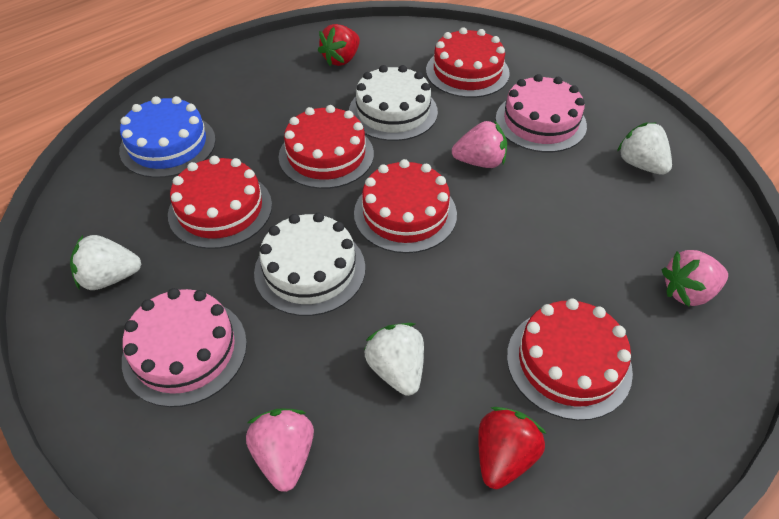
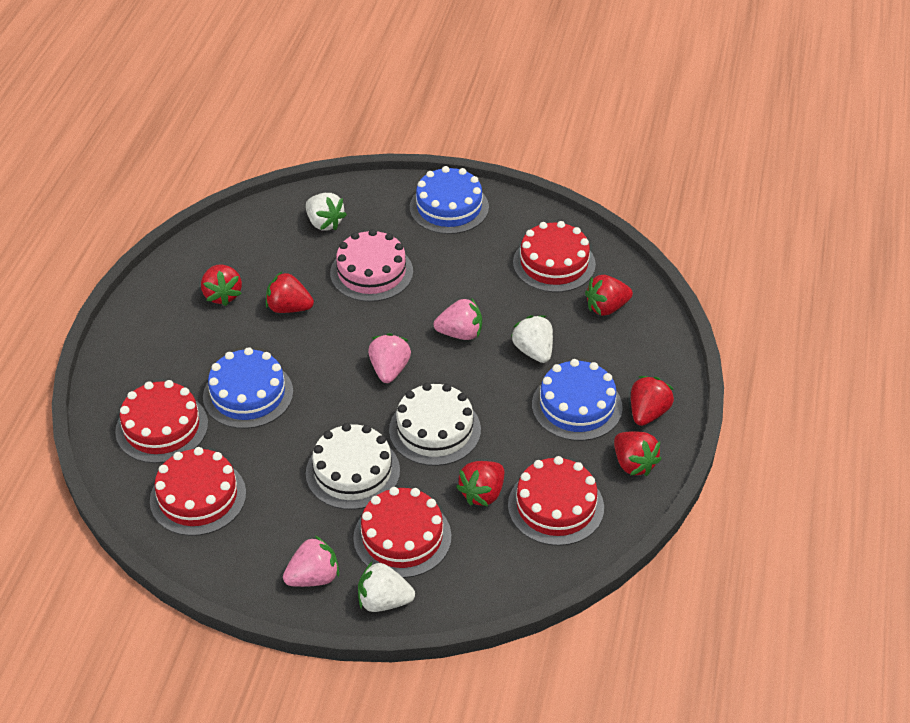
blue cake: [119,96,216,178] = 1 -> [203,347,293,429] [410,166,489,234] [532,359,623,441] = 3
pink cake: [122,288,247,407] [496,74,587,152] = 2 -> [330,229,413,302] = 1
red strawberry: [318,24,360,66] [478,407,546,489] = 2 -> [201,264,242,306] [266,272,314,313] [456,461,504,506] [585,275,633,316] [614,432,661,476] [631,376,674,426] = 6

